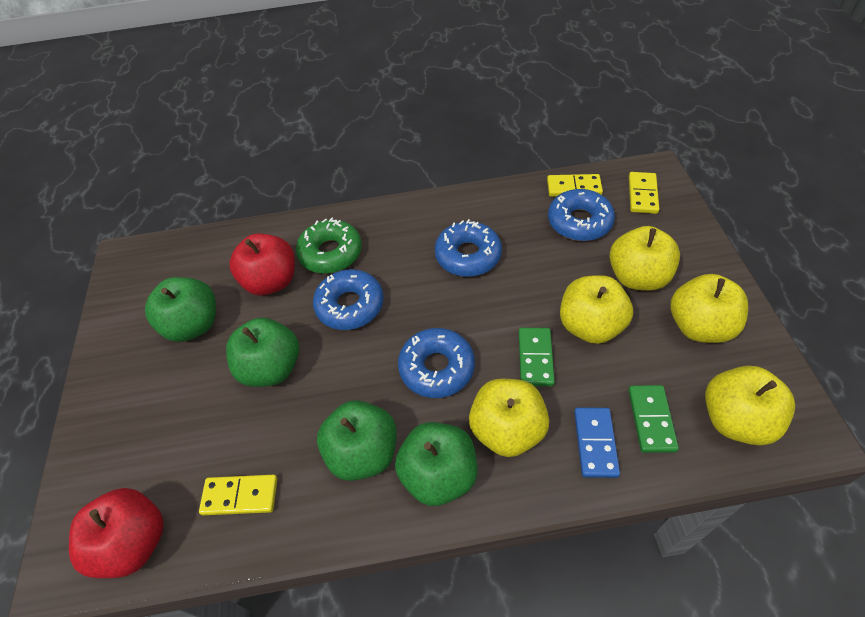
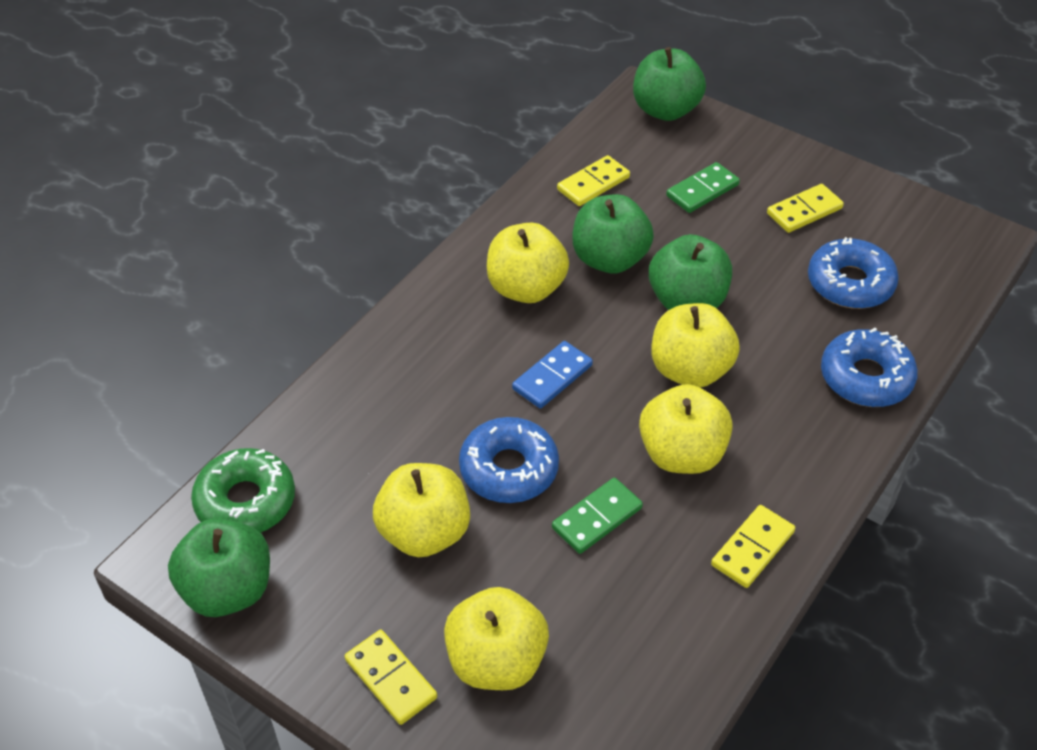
blue donut: [313,269,384,330] [398,328,475,398] [435,219,502,277] [548,189,615,241] = 4 -> [459,417,559,503] [808,237,899,309] [821,328,918,407] = 3
red apple: [69,488,164,578] [229,234,295,296] = 2 -> none = 0
yellow domino: [199,475,278,515] [547,174,603,197] [629,172,659,214] = 3 -> [345,630,437,725] [557,155,630,206] [711,505,795,588] [767,184,844,233] = 4

